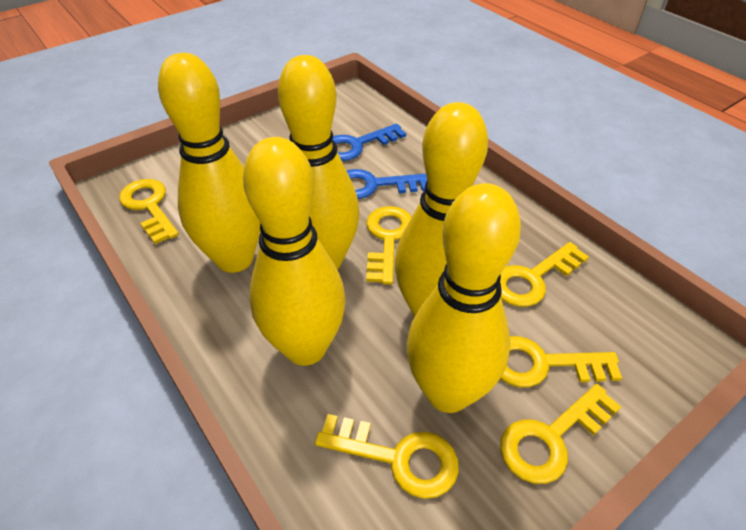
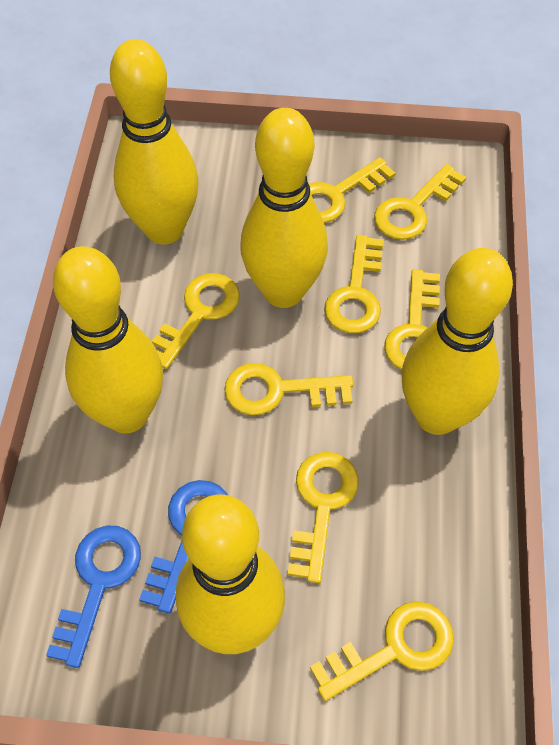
yellow key: [119,179,179,244] [315,414,459,499] [366,206,412,285] [500,242,589,307] [500,336,622,387] [500,384,621,484] = 6 -> [152,273,240,369] [225,363,353,415] [288,452,359,583] [309,157,395,223] [310,601,454,701] [324,235,383,333] [374,164,466,240] [384,269,440,370] = 8

